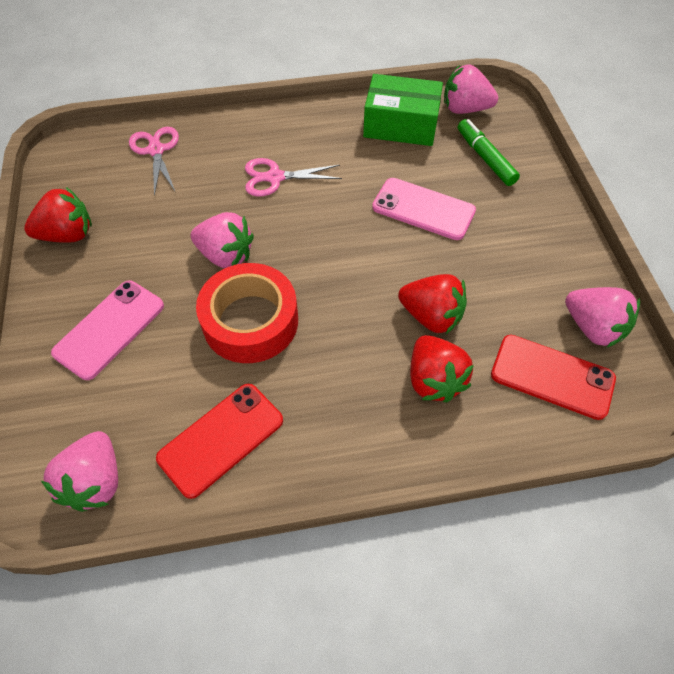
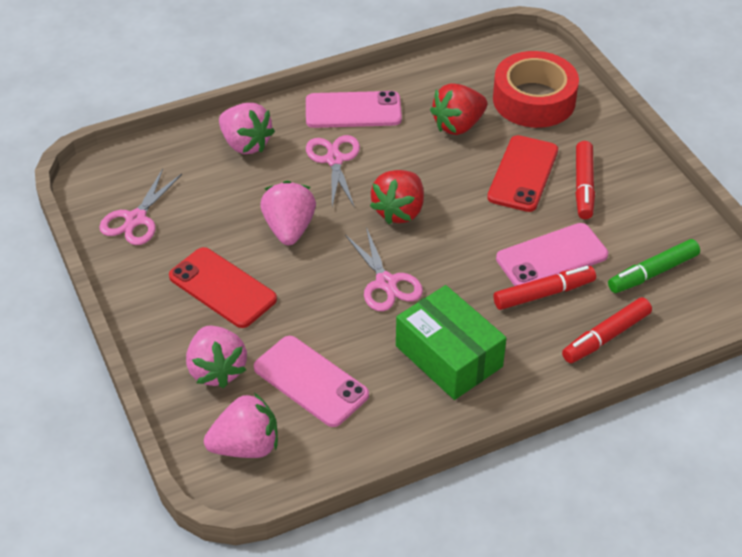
pink phone: [51,281,164,380] [372,178,476,240] = 2 -> [254,336,369,427] [306,91,402,128] [496,223,608,286] = 3
pink scissors: [129,127,179,196] [245,158,342,197] = 2 -> [99,169,182,245] [306,135,360,207] [345,227,423,311] = 3
red marker: none = 0 -> [493,266,596,310] [562,297,652,363] [575,141,595,219] = 3
red strawberry: [24,187,92,243] [398,274,467,334] [410,335,474,403] = 3 -> [370,170,424,224] [430,83,487,135] = 2

